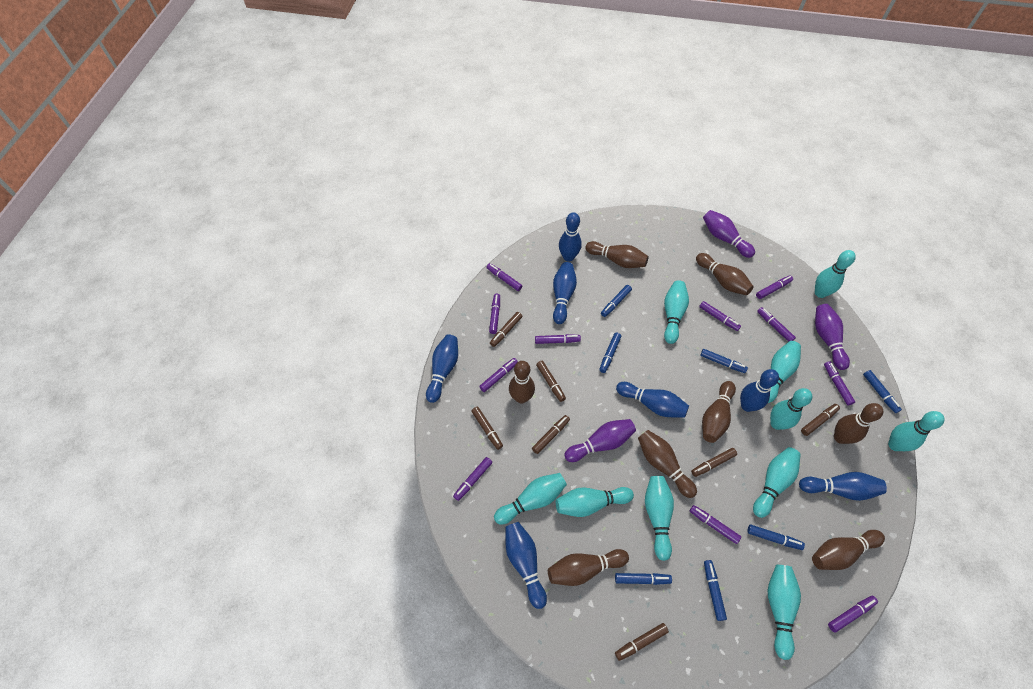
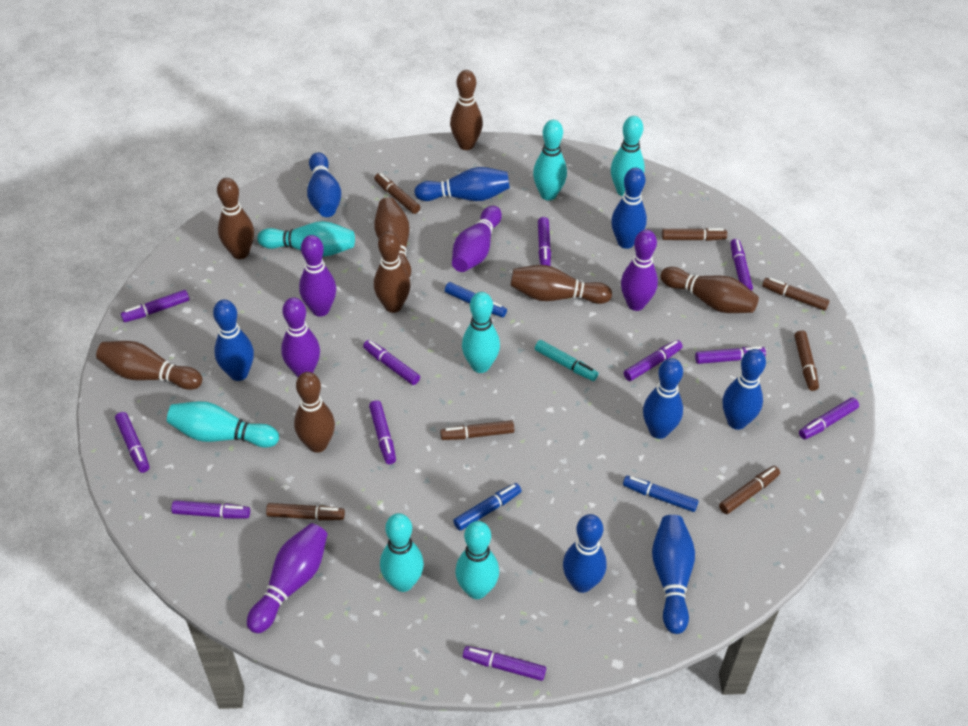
blue bowling pin: [426,334,458,403] [505,522,547,609] [553,262,577,324] [559,212,582,262] [616,382,689,418] [740,369,779,412] [799,472,887,501] = 7 -> [213,300,254,381] [307,153,341,217] [414,167,510,201] [563,514,607,593] [611,168,647,249] [643,358,683,439] [652,515,695,634] [723,349,766,430] = 8
blue marker: [599,332,621,373] [601,285,632,317] [615,573,672,585] [700,349,748,373] [704,560,727,621] [747,525,805,550] [863,370,902,413] = 7 -> [445,282,507,317] [453,483,521,531] [623,475,699,512] = 3
purple bowling pin: [564,419,636,462] [703,210,755,258] [815,304,850,370] = 3 -> [247,523,327,633] [281,297,320,377] [299,235,336,317] [452,206,502,272] [621,230,658,311] = 5
turquoise bowling pin: [494,473,567,525] [556,487,634,517] [645,476,674,561] [664,280,689,344] [753,447,801,518] [768,341,801,403] [768,565,801,660] [770,388,812,430] [815,250,856,298] [888,411,945,451] = 10 -> [167,401,279,448] [257,221,355,257] [380,513,424,592] [455,521,499,599] [462,292,500,373] [533,120,567,200] [611,116,645,196] = 7
turquoise marker: none = 0 -> [535,340,598,381] = 1

